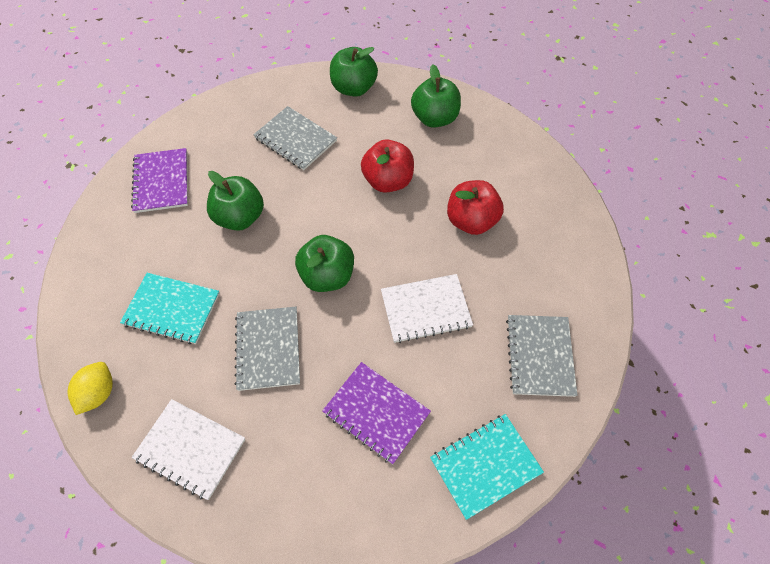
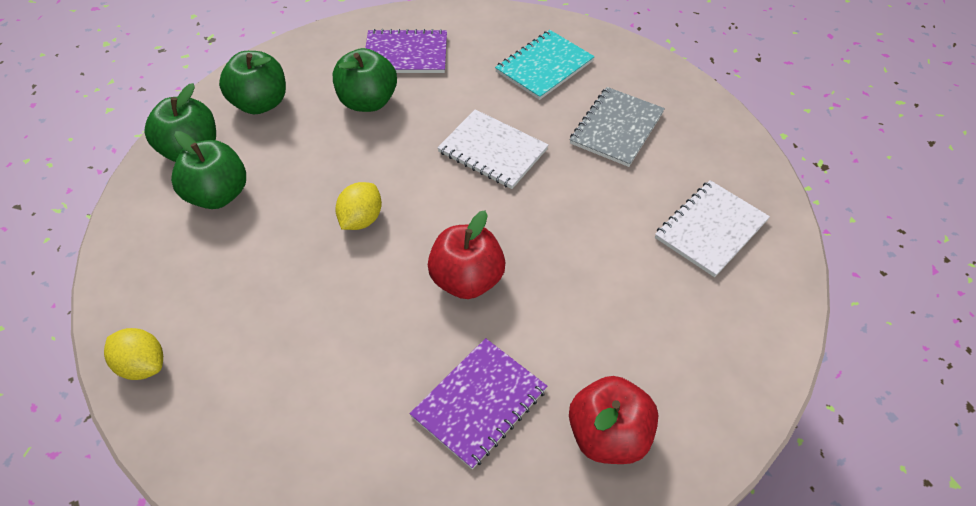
grey notebook: [235,307,300,391] [253,106,337,170] [506,315,577,397] = 3 -> [570,87,665,167] = 1
turquoise notebook: [120,273,220,344] [430,414,544,520] = 2 -> [495,30,595,100] = 1
yellow lemon: [68,362,113,415] = 1 -> [104,328,163,380] [335,182,382,230] = 2

